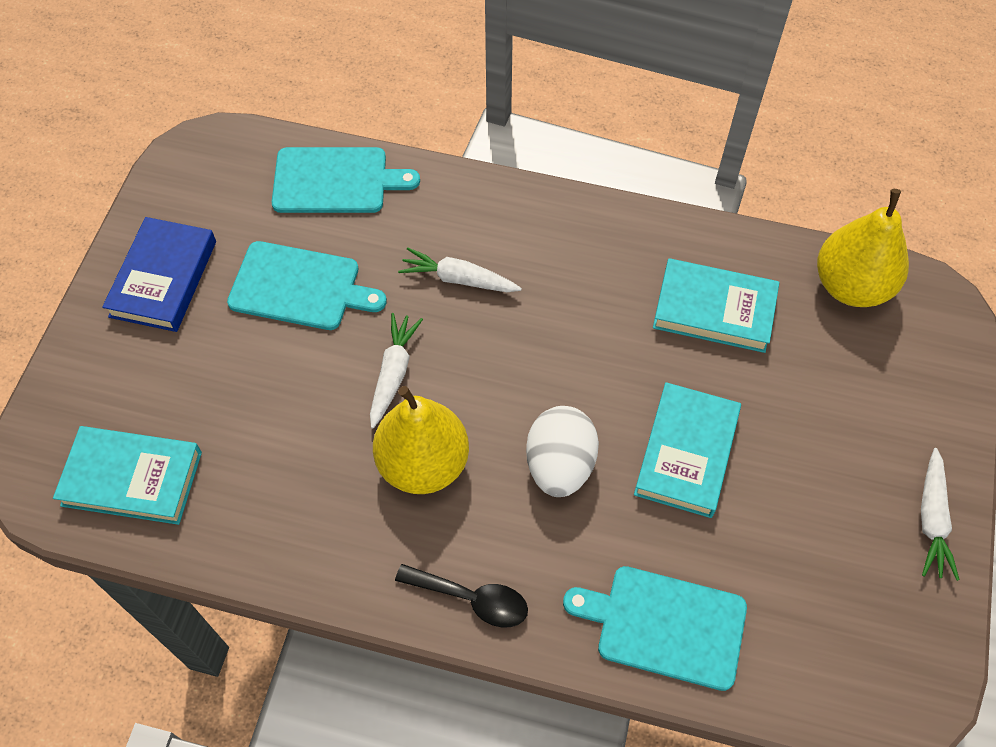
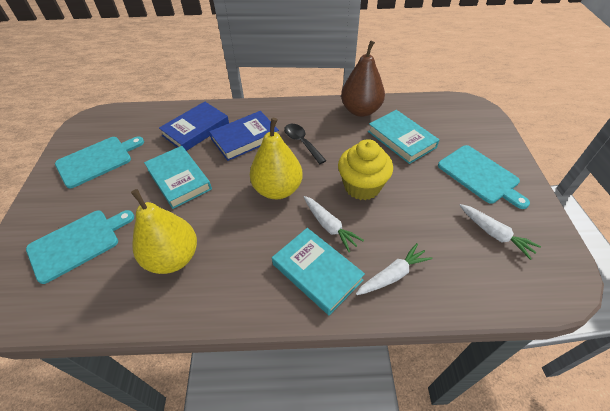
blue book: [102,217,216,332] = 1 -> [159,101,229,151] [209,111,279,161] = 2
brown pear: none = 0 -> [341,40,385,117] = 1
white egg: [526,406,599,497] = 1 -> none = 0
yellow cupcake: none = 0 -> [338,139,393,200] = 1

